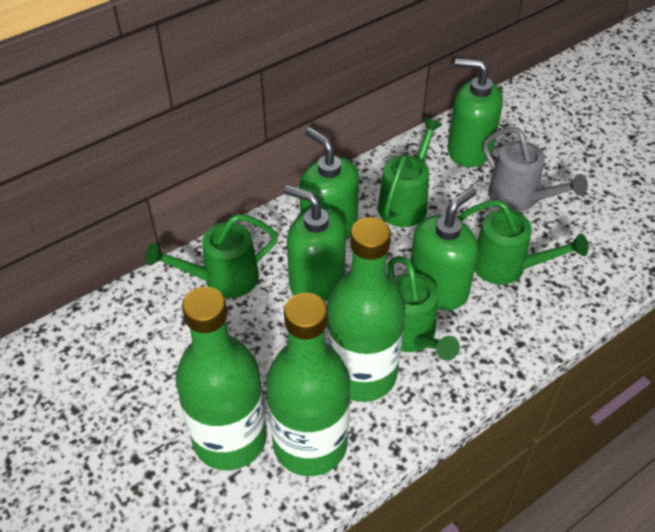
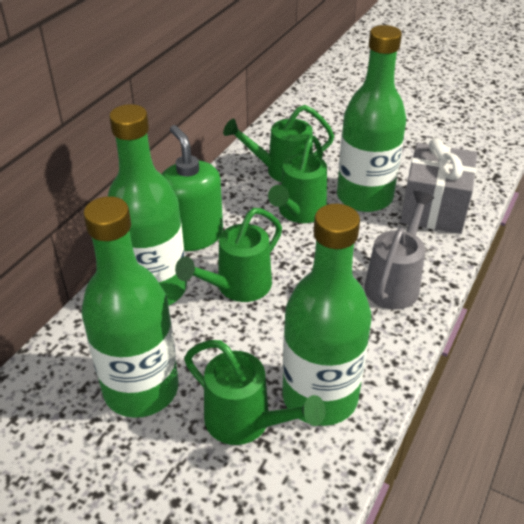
green bottle: [176,287,267,470] [266,293,350,476] [326,217,405,402] = 3 -> [81,196,178,418] [108,104,187,306] [282,204,372,426] [337,25,406,212] = 4
green soap dispenser: [284,185,346,302] [299,127,359,240] [410,187,478,310] [448,58,503,167] = 4 -> [162,125,223,251] = 1
grey gift: none = 0 -> [400,139,477,234] = 1

